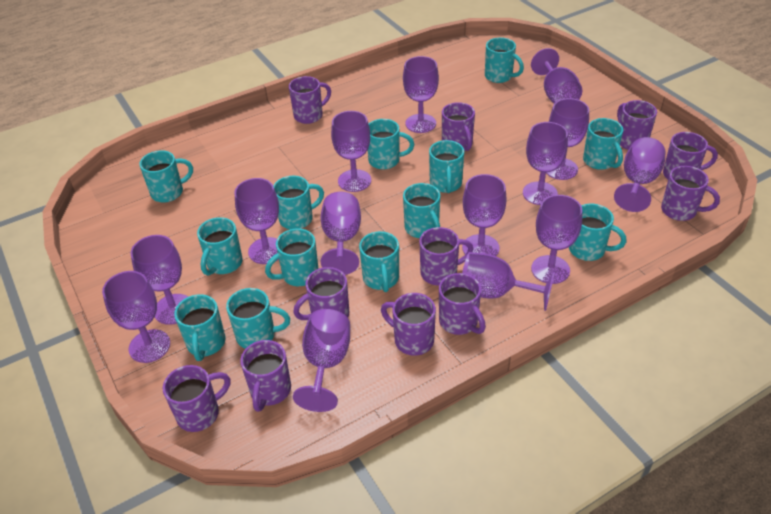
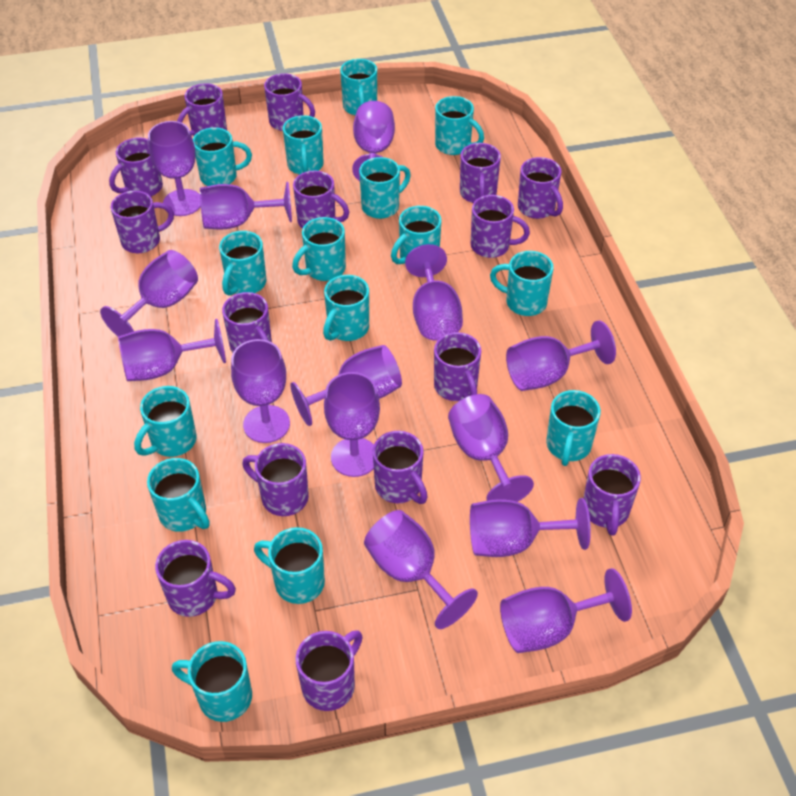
purple mug: [163,365,230,432] [240,340,291,412] [289,76,331,124] [293,267,349,320] [381,293,436,356] [419,227,473,286] [439,273,486,335] [442,102,475,151] [617,100,657,150] [661,166,720,221] [663,132,718,179] = 11 -> [109,138,163,196] [111,191,174,253] [155,540,236,617] [177,83,227,136] [222,292,272,353] [242,443,309,516] [264,73,315,131] [293,170,349,229] [295,630,362,711] [373,431,428,504] [434,332,481,401] [460,143,501,203] [471,195,530,258] [518,157,563,219] [584,454,641,536] = 15
turquoise mug: [139,150,193,202] [174,294,226,361] [197,217,243,276] [226,288,290,349] [265,228,318,286] [273,176,324,229] [359,231,399,292] [368,119,414,170] [403,183,440,238] [429,140,464,193] [485,37,524,83] [569,204,626,261] [583,118,623,170] = 13 -> [134,386,197,457] [147,458,210,532] [172,641,252,722] [193,127,252,186] [219,231,266,296] [254,527,325,604] [283,115,323,175] [292,217,346,281] [323,275,369,341] [340,59,377,115] [359,157,411,219] [391,206,441,264] [435,96,484,155] [490,251,554,316] [546,390,601,466] = 15

